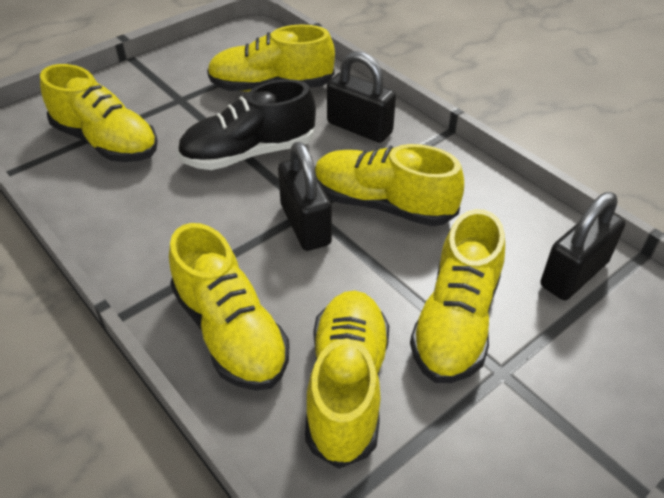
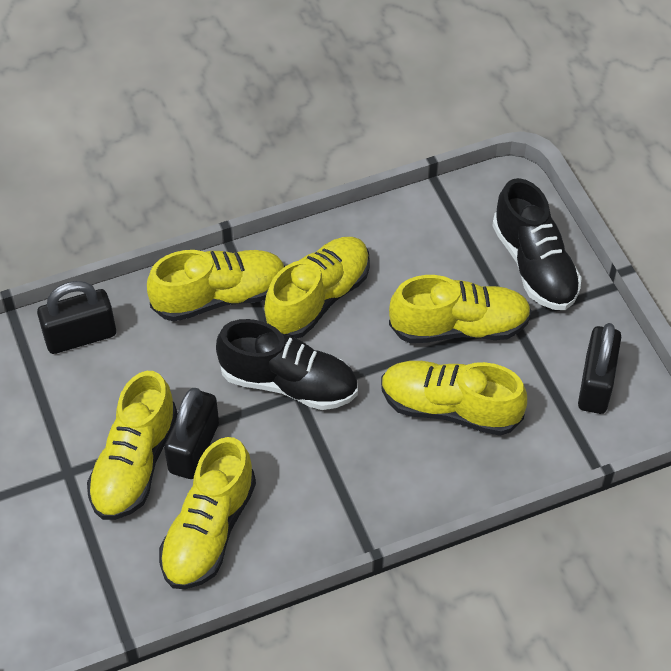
black shoe: [177,79,316,170] = 1 -> [216,319,358,410] [492,178,582,310] = 2

